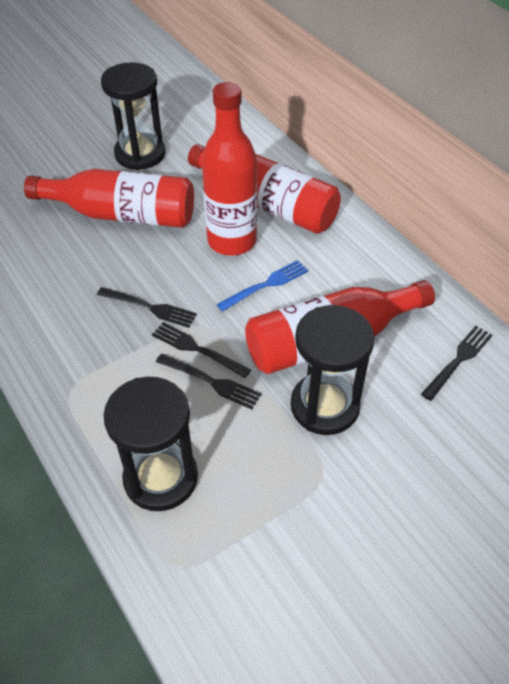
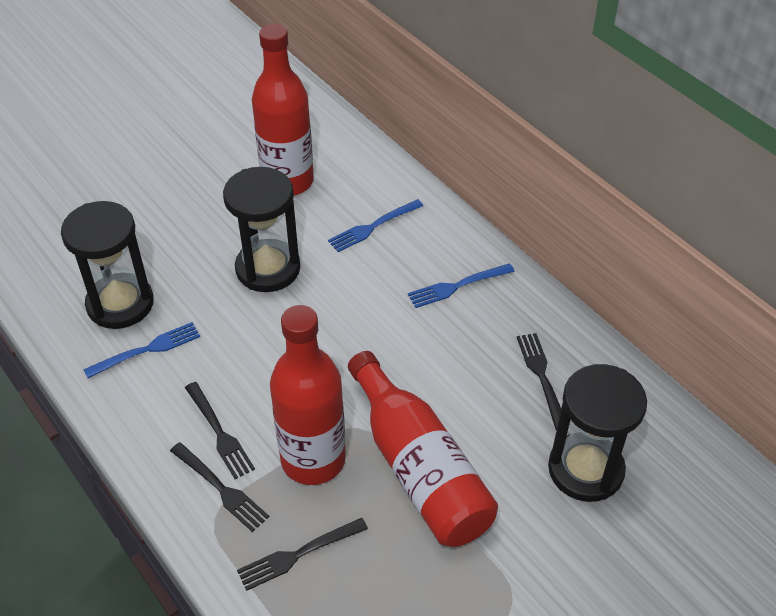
blue fork: [217,260,308,311] = 1 -> [83,322,200,378] [328,199,423,252] [408,263,515,308] = 3
red bottle: [24,169,194,228] [188,144,341,234] [202,82,257,256] [245,280,435,374] = 4 -> [252,24,314,196] [270,305,346,485] [348,351,498,547] = 3

